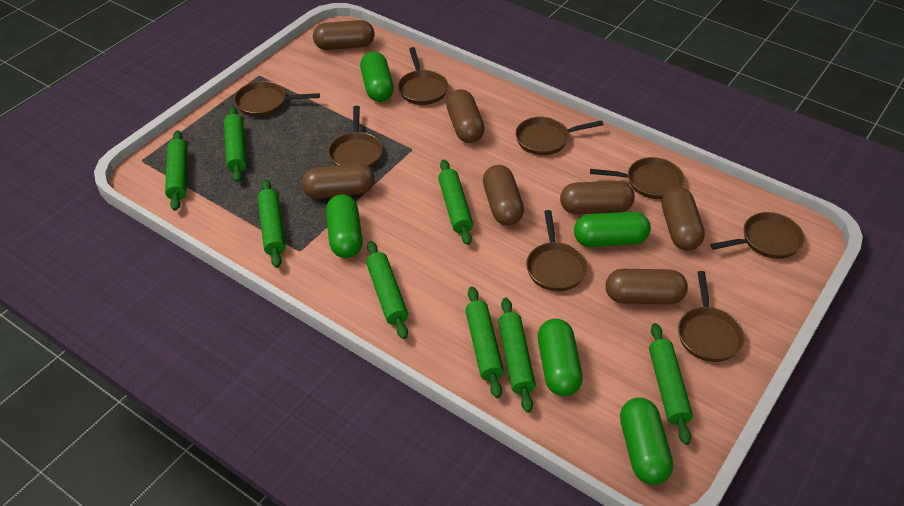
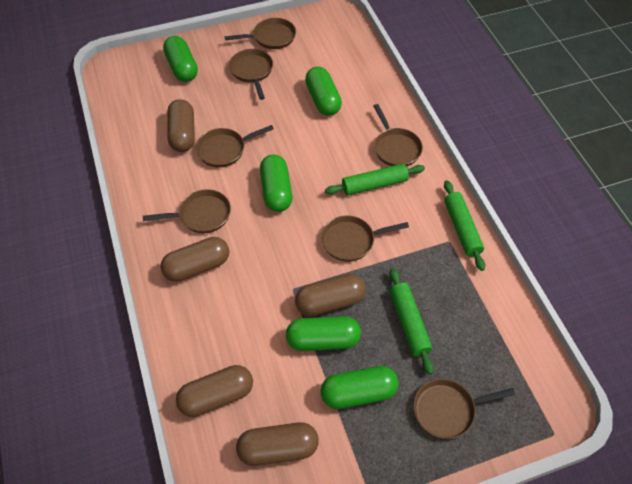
brown capsule: [302,163,375,199] [313,20,375,50] [446,89,485,143] [483,165,524,225] [560,181,635,214] [606,269,688,304] [662,187,705,251] = 7 -> [160,237,229,282] [167,99,195,152] [176,365,253,417] [236,422,319,466] [295,274,366,316] = 5
brown pan: [234,81,320,117] [328,106,383,168] [398,47,448,105] [515,117,603,155] [526,210,588,291] [590,157,684,199] [678,271,745,362] [710,212,805,259] = 8 -> [143,189,231,233] [196,125,274,168] [225,18,296,49] [229,49,273,100] [321,215,409,262] [373,104,423,166] [414,379,515,439] = 7
green rolling pin: [165,130,187,211] [224,106,247,182] [258,179,286,268] [366,241,408,339] [438,159,473,245] [465,286,504,398] [498,298,536,413] [649,323,693,445] = 8 -> [325,164,425,195] [389,268,434,375] [444,180,485,271] = 3

